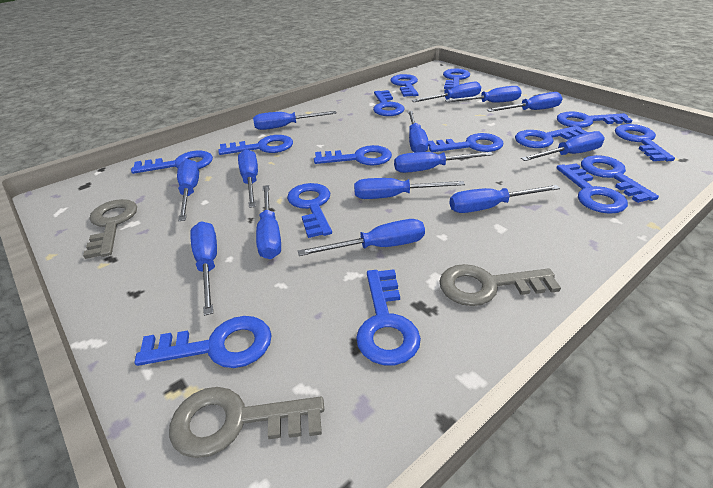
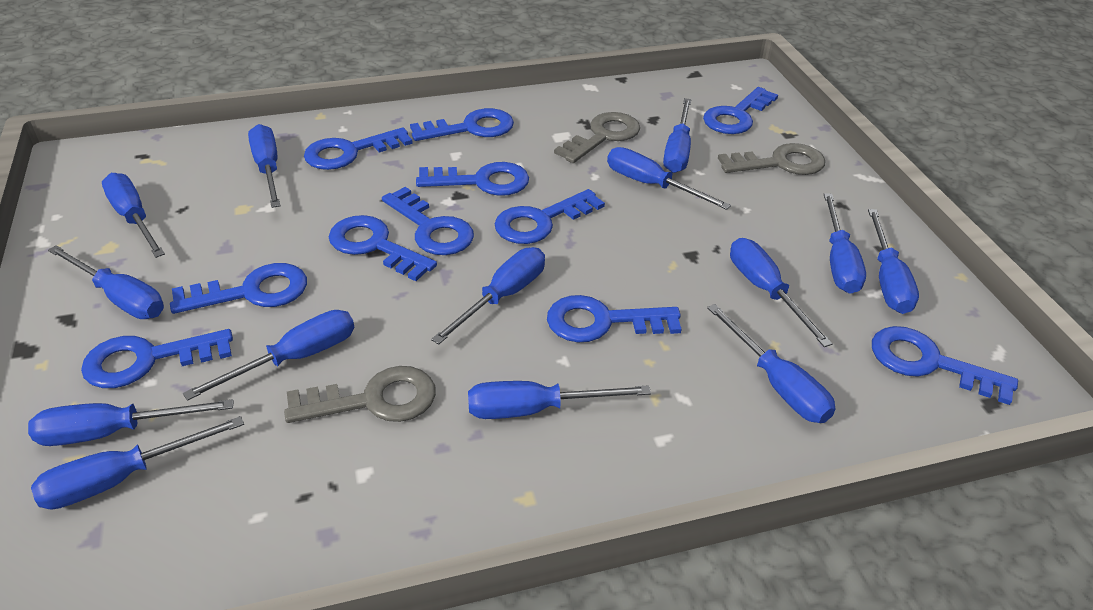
blue key: [131,151,213,174] [135,316,271,368] [218,135,293,155] [287,183,332,238] [314,145,392,166] [356,269,421,366] [373,90,404,116] [390,74,419,97] [428,133,503,152] [443,69,470,89] [515,126,588,148] [557,111,632,128] [557,163,628,214] [581,155,659,203] [615,124,675,161] = 15 -> [81,329,233,388] [170,263,307,314] [304,127,413,170] [329,215,437,281] [382,187,474,255] [410,108,514,141] [416,162,529,196] [495,189,605,244] [547,295,682,342] [703,87,778,134] [872,326,1018,405] = 11

